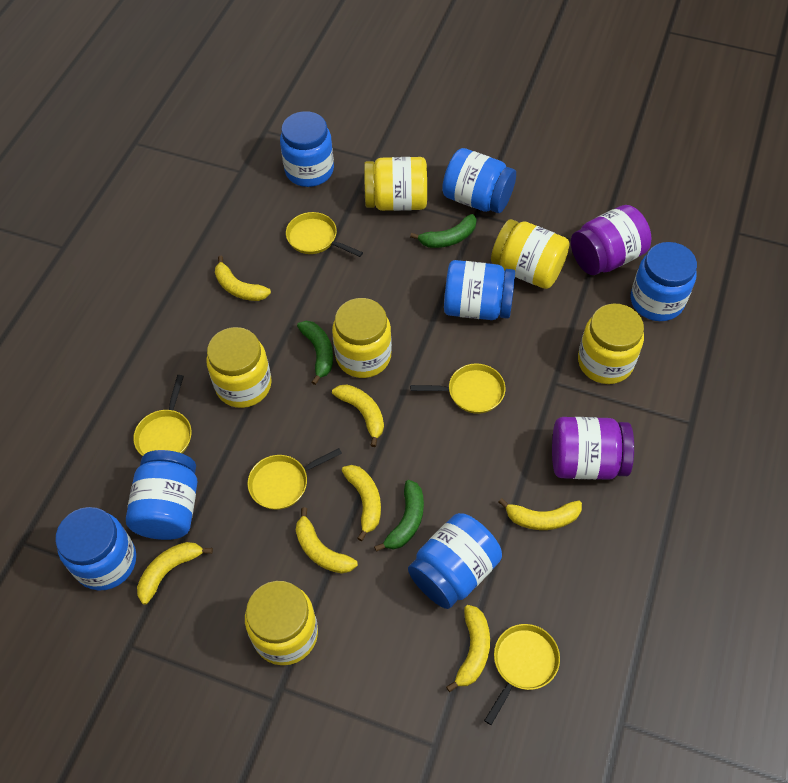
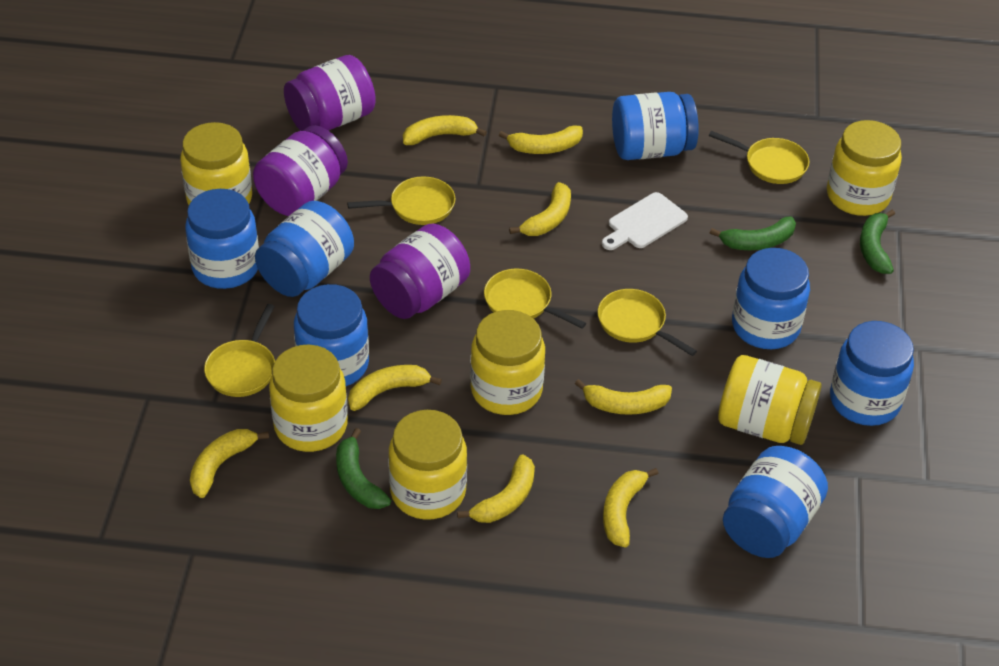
purple jar: [552,417,634,480] [571,205,651,275] = 2 -> [253,125,348,216] [284,55,376,131] [370,223,470,319] = 3
white cutting board: none = 0 -> [602,192,688,250] = 1
yellow banana: [137,542,213,605] [215,256,271,301] [296,507,358,574] [332,384,384,447] [342,465,381,541] [446,605,490,692] [499,498,582,530] = 7 -> [190,429,269,498] [348,365,442,411] [403,115,487,145] [457,454,535,523] [499,125,583,154] [509,182,571,236] [575,379,672,415] [603,468,659,547] = 8

